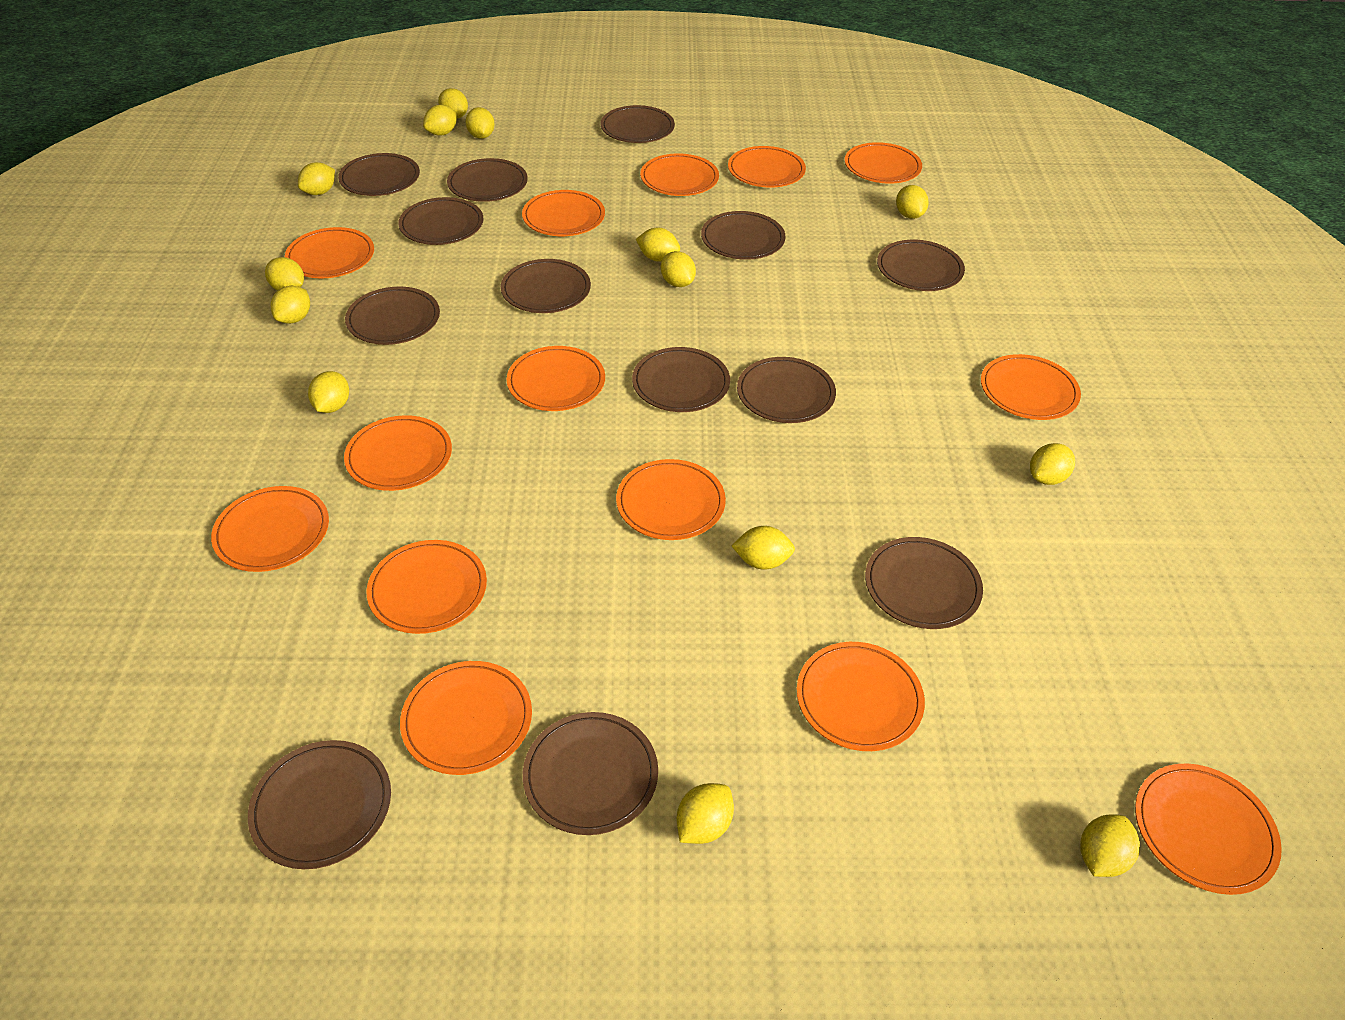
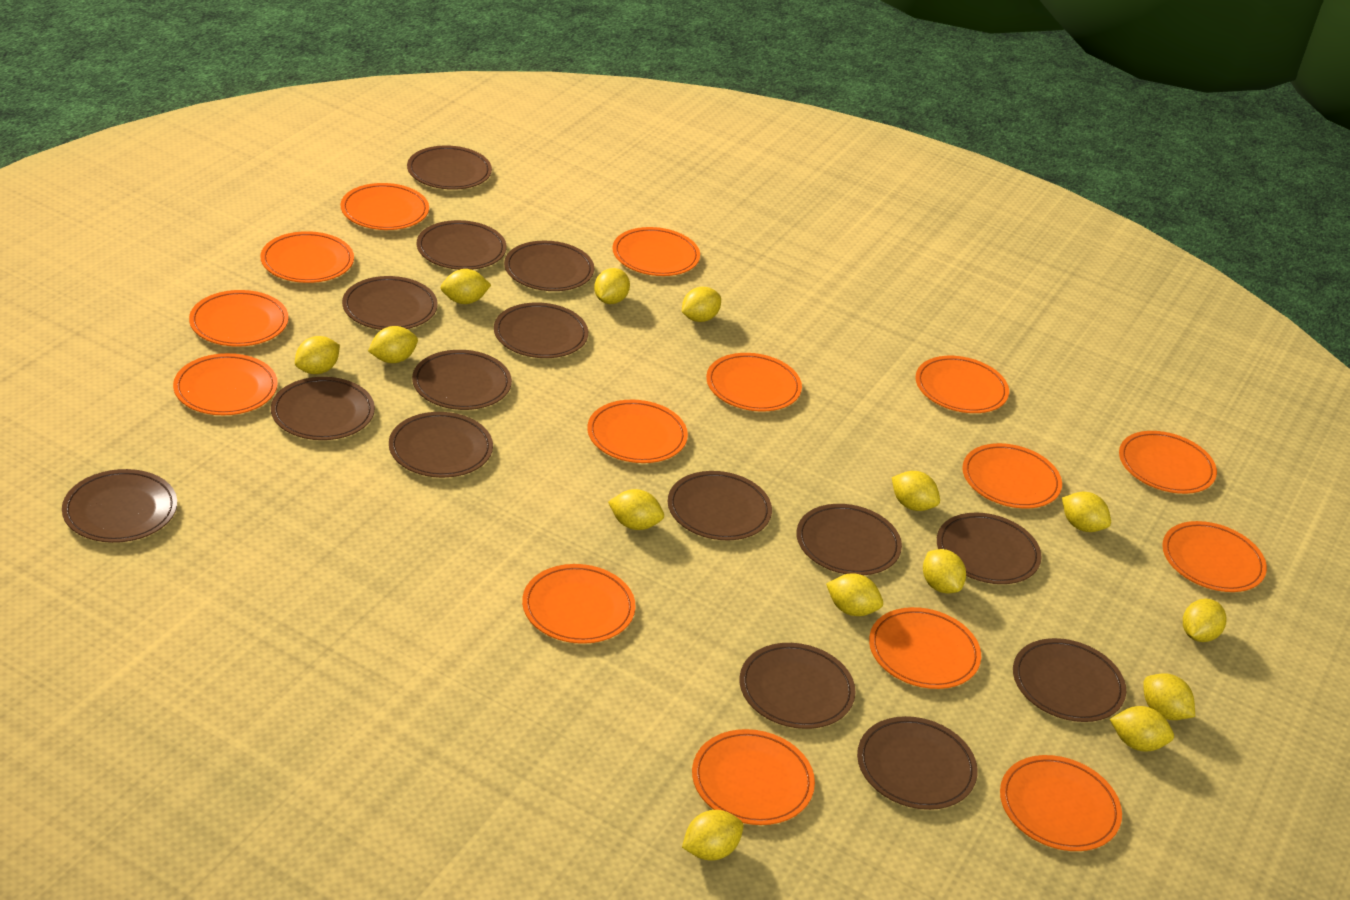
brown plate: [248,740,391,869] [338,153,420,196] [345,287,440,345] [398,197,483,245] [447,158,528,202] [501,259,591,313] [523,712,658,835] [601,105,675,143] [632,347,730,412] [701,211,786,260] [737,357,836,423] [865,537,983,629] [877,240,965,291] = 13 -> [62,469,177,543] [271,377,375,440] [342,276,438,330] [389,412,493,478] [407,145,492,190] [412,350,512,410] [417,220,507,270] [494,302,588,358] [504,241,594,291] [668,471,772,540] [739,643,856,729] [796,504,902,575] [857,716,978,810] [937,513,1042,584] [1013,638,1126,722] = 15
orange plate: [211,486,329,572] [285,227,374,278] [344,415,452,491] [367,540,487,634] [400,661,532,775] [507,346,605,411] [522,190,605,236] [616,459,726,540] [640,153,719,196] [728,146,806,188] [797,642,925,751] [845,142,922,183] [981,354,1081,420] [1135,763,1282,895] = 14 -> [173,353,278,415] [189,290,288,347] [261,231,354,283] [341,183,429,230] [522,564,636,644] [587,400,688,463] [613,227,700,276] [692,729,815,825] [706,353,802,412] [869,607,981,689] [915,356,1009,413] [962,443,1062,509] [1000,755,1122,851] [1119,431,1217,494] [1162,521,1267,592] = 15

